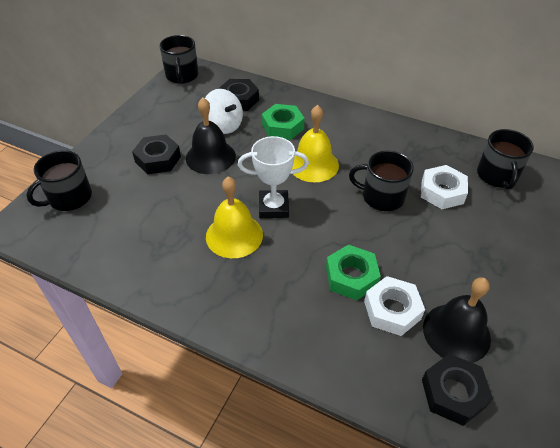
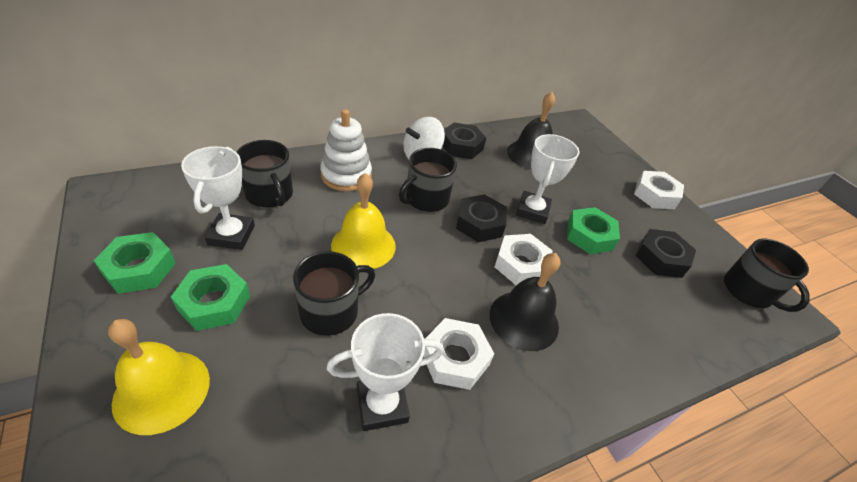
green nut: [262,104,305,140] [326,245,381,300] = 2 -> [93,232,176,294] [171,264,250,331] [567,207,620,254] = 3
white nut: [364,276,425,336] [421,165,468,209] = 2 -> [423,318,494,390] [495,234,553,285] [634,171,684,209] = 3
white stacking toy: none = 0 -> [320,109,372,191] = 1
white trophy: [238,136,309,218] = 1 -> [181,146,255,250] [327,313,444,431] [516,134,579,224] = 3

